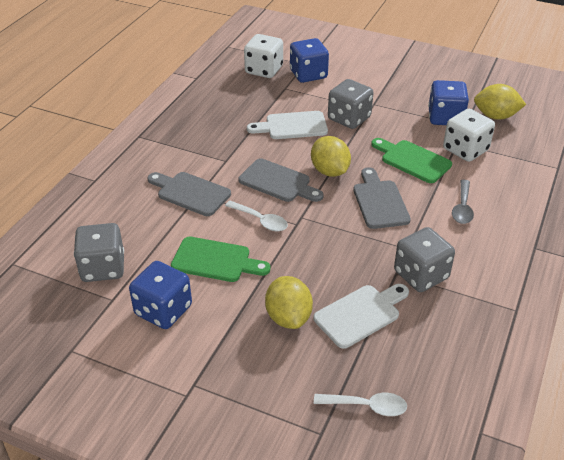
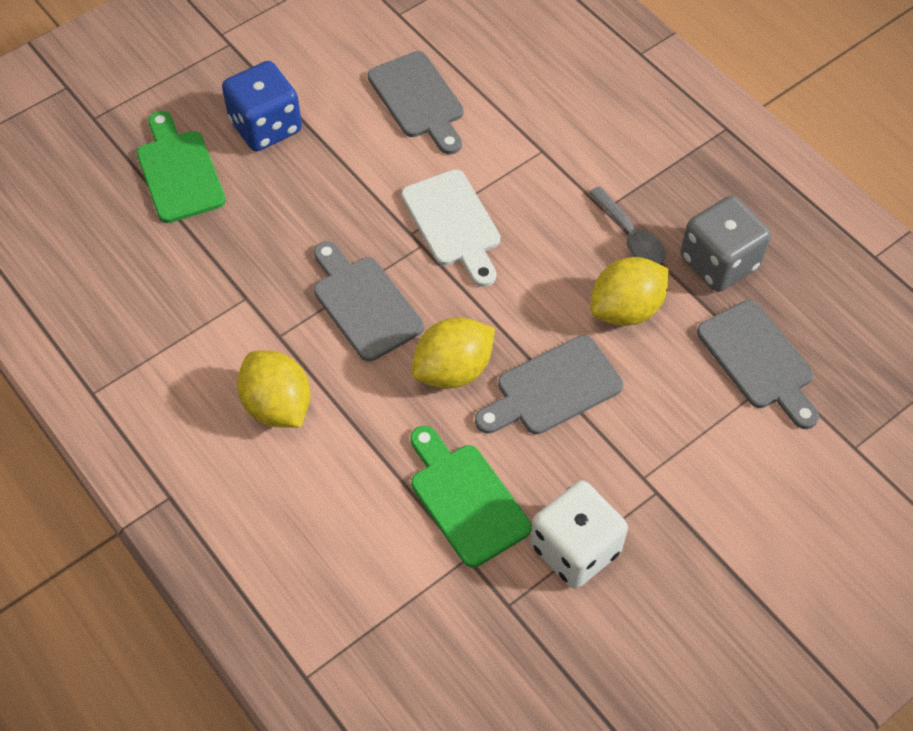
blue dice: [129,261,192,329] [290,38,329,83] [428,80,469,125] = 3 -> [222,61,302,152] = 1
grey cutting board: [148,172,231,216] [239,158,324,202] [353,167,411,229] = 3 -> [314,241,424,361] [368,51,464,154] [475,335,623,434] [697,300,819,429] = 4
grey dice: [74,223,124,282] [328,79,374,129] [394,227,455,292] = 3 -> [680,196,771,292] = 1
white cutting board: [247,111,328,139] [314,284,409,349] = 2 -> [401,169,500,287] = 1
white dice: [244,34,283,78] [443,109,495,162] = 2 -> [530,480,628,589] = 1
white spoon: [225,201,288,231] [314,393,407,416] = 2 -> none = 0

